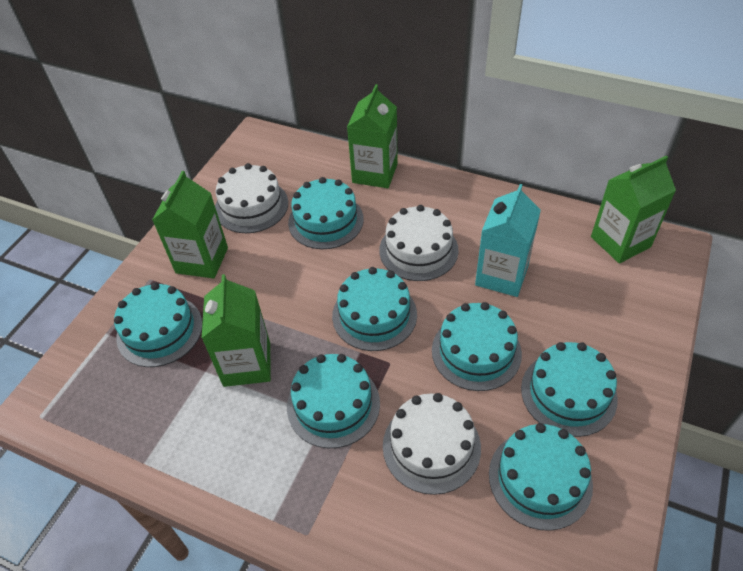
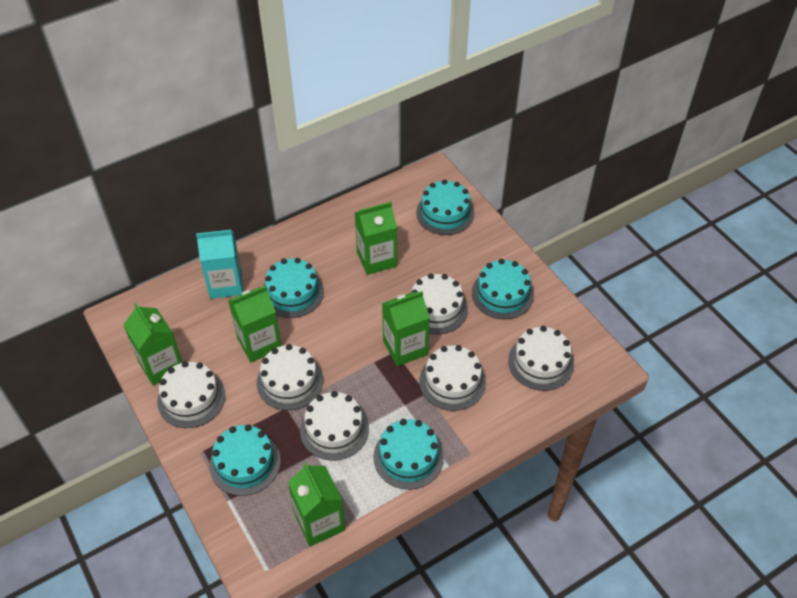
green carton: [152,171,228,279] [202,274,271,387] [347,84,398,188] [591,156,676,263] = 4 -> [123,303,182,386] [228,286,281,362] [288,463,345,547] [355,202,397,275] [382,291,430,366] = 5
turquoise cake: [114,283,202,367] [287,354,380,448] [288,177,364,249] [332,267,417,351] [432,302,522,391] [489,423,593,531] [521,342,618,437] = 7 -> [209,424,281,496] [264,258,324,318] [373,419,444,490] [416,179,474,235] [472,259,534,319] = 5
white cake: [215,163,288,233] [379,205,459,281] [383,393,481,495] = 3 -> [157,361,226,428] [257,344,323,410] [300,391,369,461] [411,273,468,334] [419,345,486,411] [508,326,574,391] = 6

